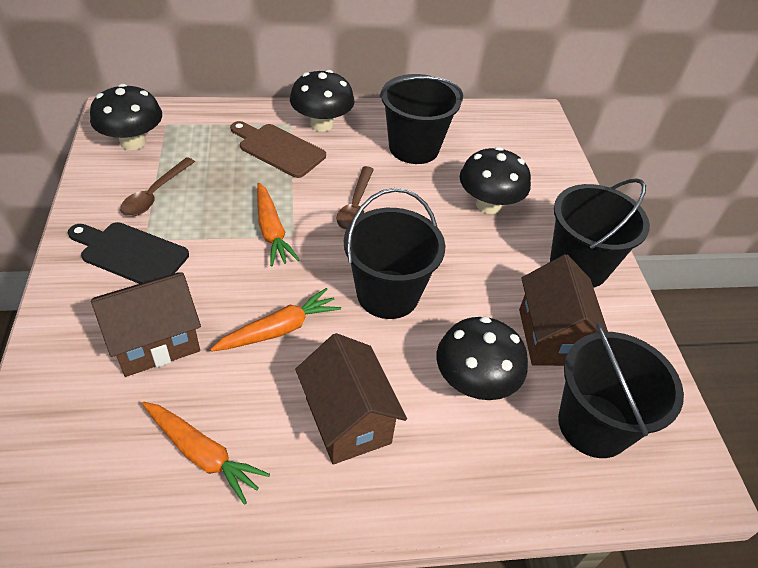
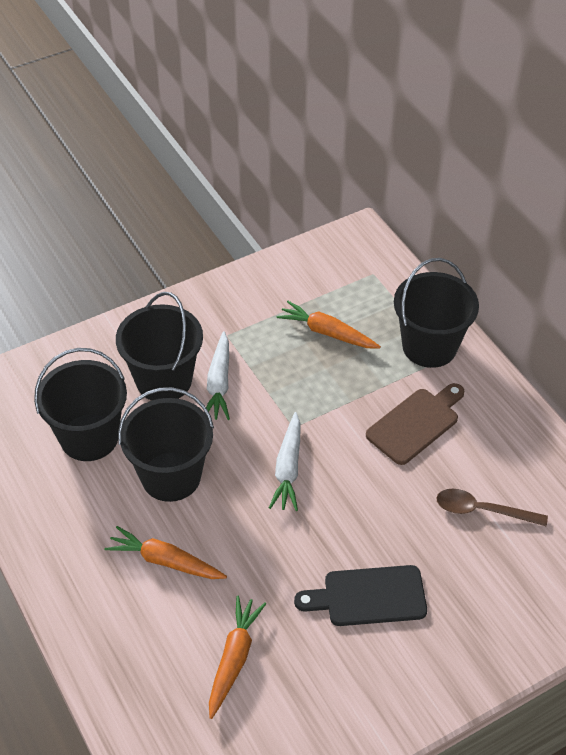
black mushroom: [90,84,162,150] [290,70,354,131] [437,317,528,400] [460,147,531,214] = 4 -> none = 0
brown house: [91,273,201,377] [295,333,407,465] [519,254,608,366] = 3 -> none = 0
brown spoon: [120,157,195,216] [336,166,374,230] = 2 -> [436,489,548,526] = 1
white carrot: none = 0 -> [206,331,230,420] [269,412,301,511] = 2

